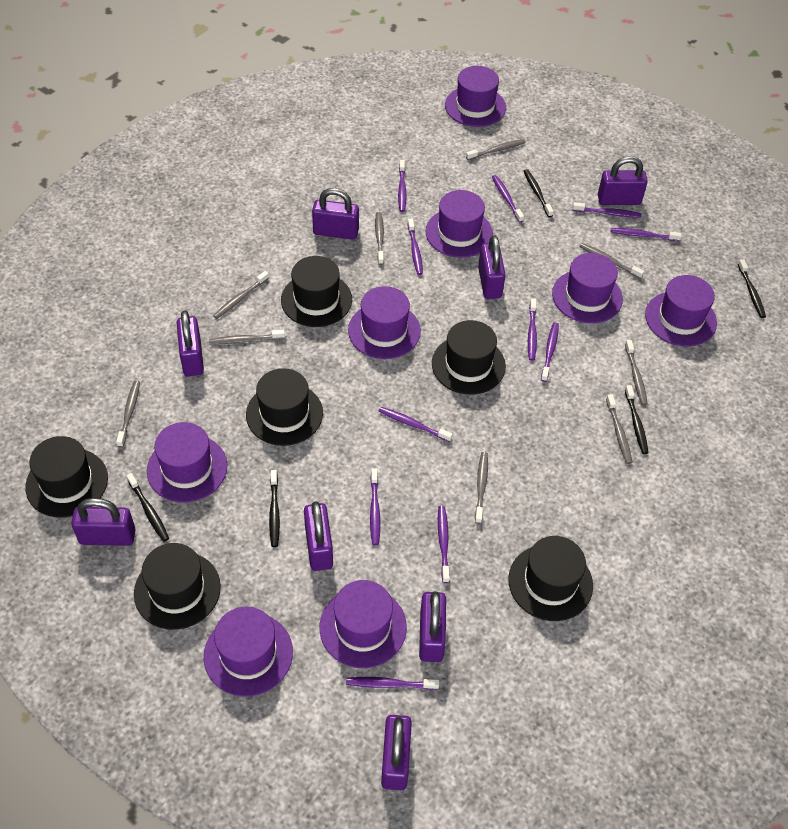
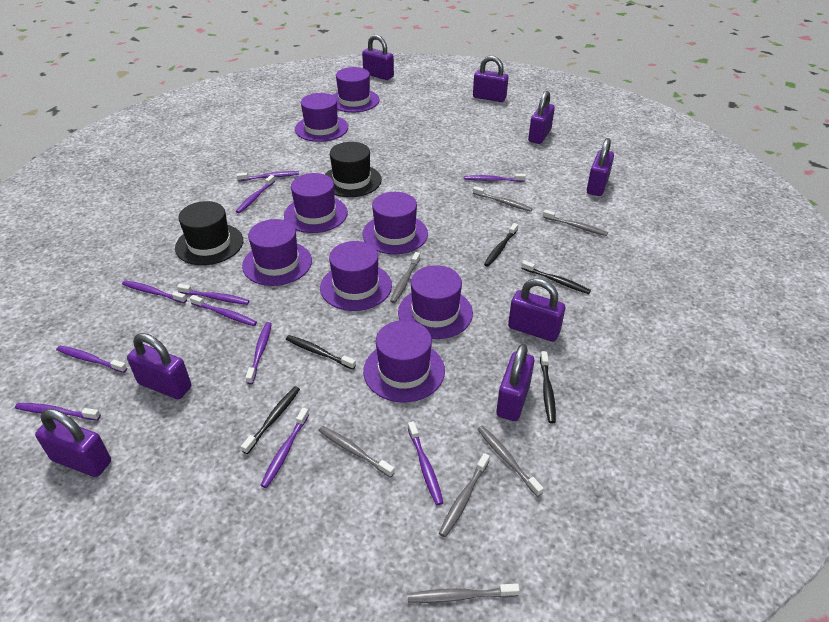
black hat: [25,436,108,517] [134,543,221,630] [246,368,323,446] [281,256,352,327] [432,320,506,395] [508,536,593,621] = 6 -> [175,201,243,265] [325,142,382,197] = 2
grey toothbrush: [116,381,140,447] [209,330,285,344] [213,271,269,319] [375,212,384,265] [466,139,526,160] [475,452,488,524] [579,243,644,279] [606,394,632,464] [625,340,647,405] = 9 -> [318,426,395,478] [390,252,420,303] [408,583,520,603] [439,453,490,537] [473,186,533,212] [477,426,544,497] [543,210,608,236] = 7

